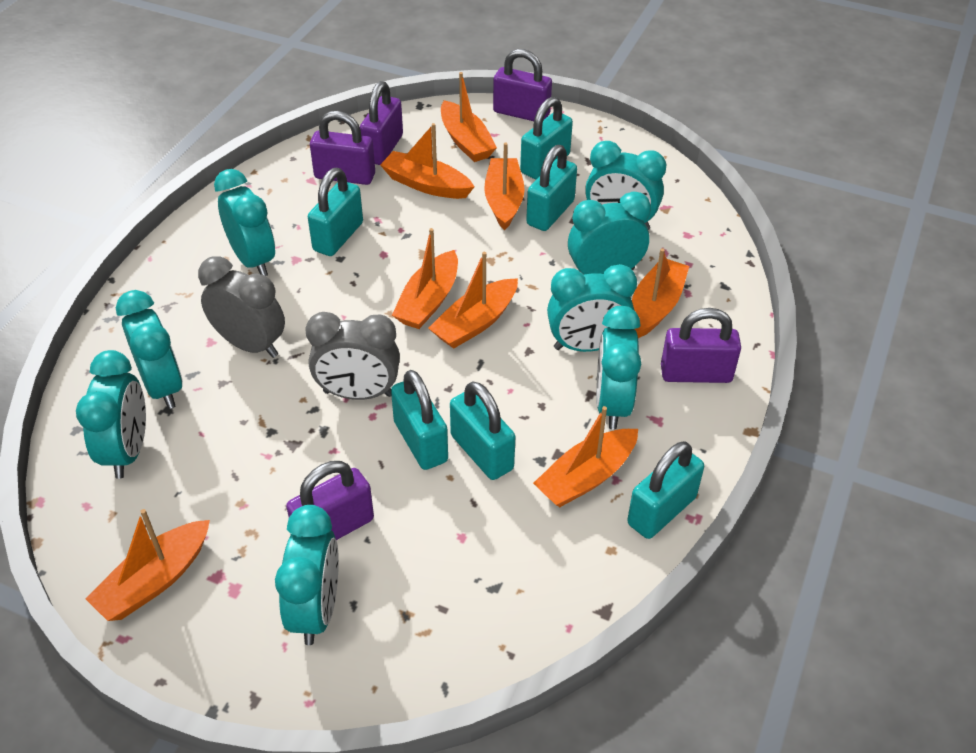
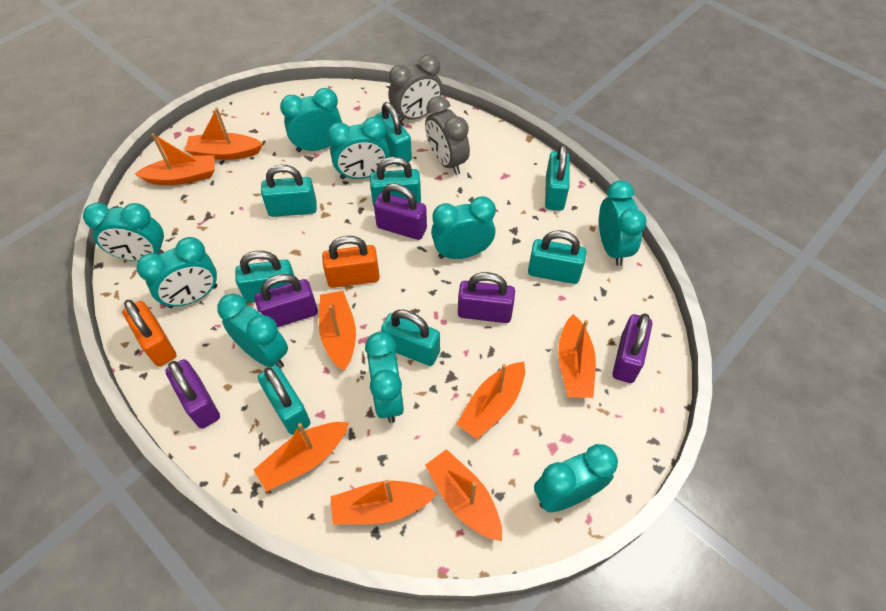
orange padlock: none = 0 -> [123,300,176,367] [322,236,380,288] = 2
turquoise clock: [76,350,146,479] [116,290,183,409] [214,169,275,276] [275,505,339,645] [547,264,637,352] [568,191,651,275] [585,141,667,230] [596,306,641,430] = 8 -> [83,203,164,261] [136,237,217,308] [217,294,288,369] [280,88,342,152] [327,117,389,179] [365,332,404,423] [431,196,496,259] [534,444,618,512] [599,180,646,266] = 9
turquoise padlock: [308,168,363,256] [391,370,448,470] [450,381,516,480] [520,97,573,179] [526,145,577,231] [627,442,704,539] = 6 -> [235,251,294,302] [258,365,310,435] [261,165,317,217] [370,157,421,206] [374,102,412,166] [381,310,440,366] [528,230,586,284] [545,144,570,211] = 8

